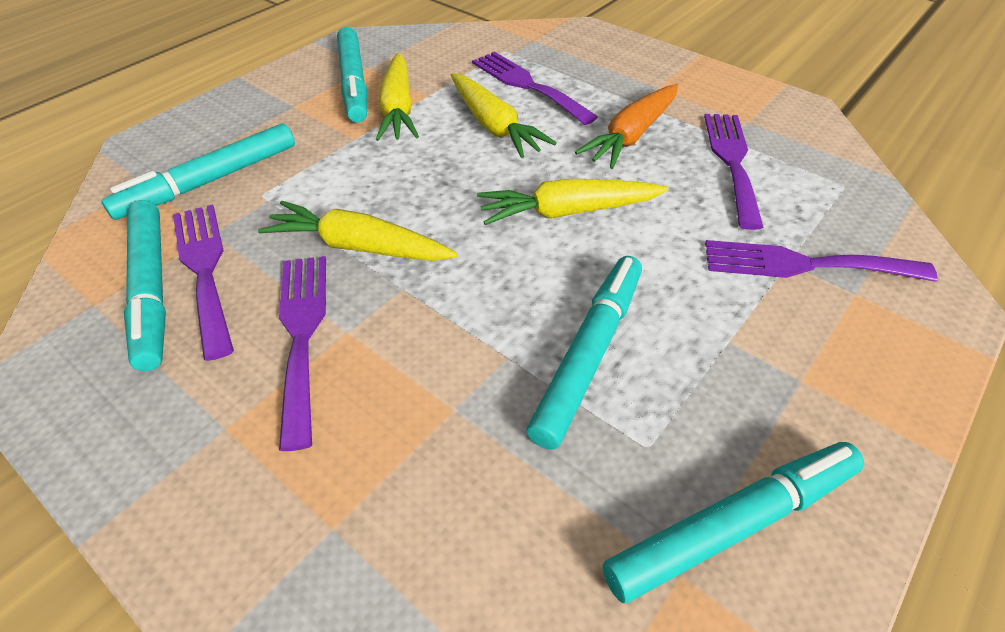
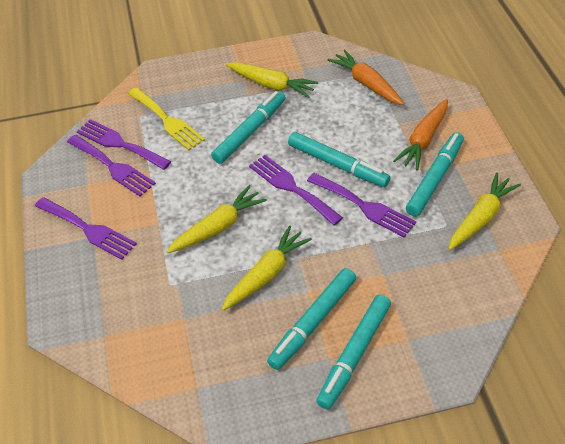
orange carrot: [575,84,678,169] = 1 -> [328,49,404,105] [393,99,448,171] = 2
yellow fork: none = 0 -> [128,87,205,151] = 1

